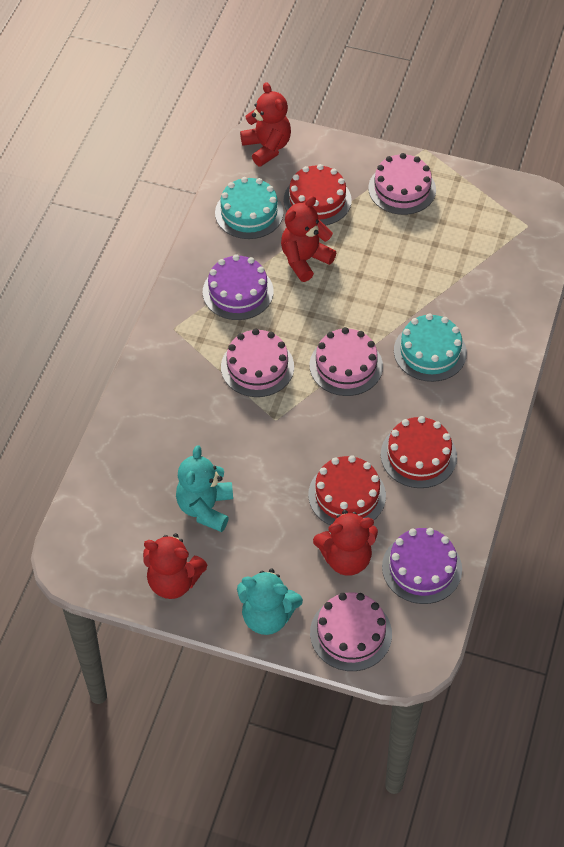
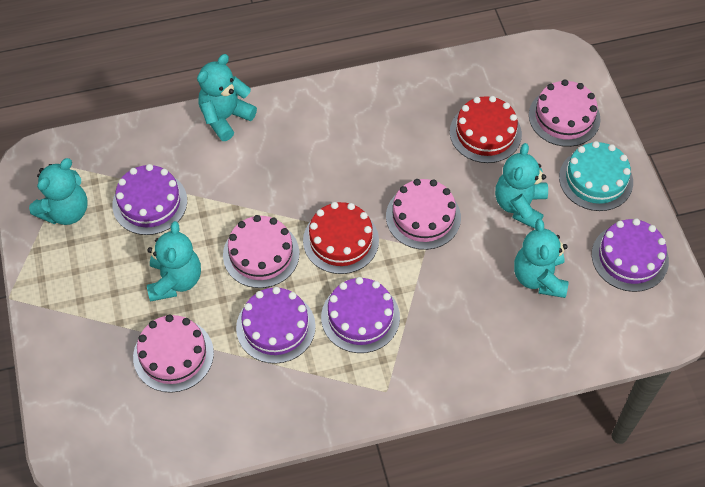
purple cake: [203,254,274,320] [382,528,462,604] = 2 -> [112,164,187,235] [236,287,316,364] [321,277,400,353] [592,218,669,292] = 4
red cake: [284,164,352,226] [308,455,386,525] [381,416,457,488] = 3 -> [303,202,379,274] [450,96,522,163] = 2
red teddy bear: [143,533,208,599] [240,82,291,166] [281,196,336,282] [313,510,378,576] = 4 -> none = 0
turquoise cake: [215,177,284,239] [394,313,467,382] = 2 -> [559,141,633,211] = 1
turquoise teddy bear: [176,445,233,532] [237,569,303,635] = 2 -> [29,158,88,225] [147,221,201,302] [197,54,257,141] [495,143,548,229] [514,219,569,298] = 5

